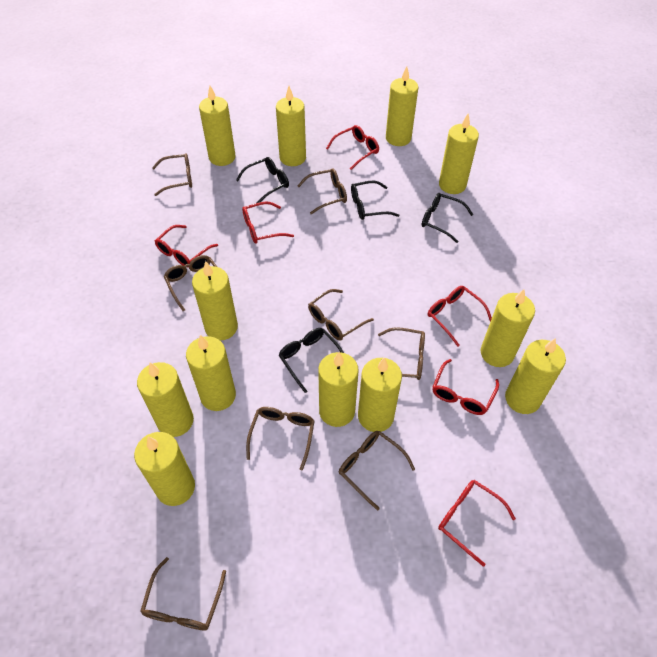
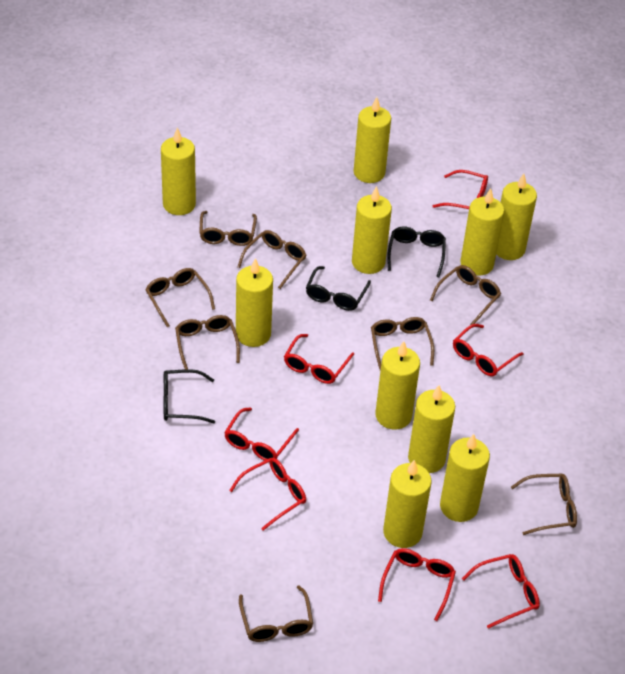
black glasses: [236,157,289,203] [279,328,344,393] [351,181,400,220] [422,193,474,243] = 4 -> [163,369,215,424] [306,266,371,311] [387,226,446,278] = 3
red glasses: [155,225,218,266] [242,201,294,244] [326,125,379,170] [428,286,492,347] [433,359,499,415] [438,480,516,567] = 6 -> [224,407,299,461] [229,458,306,531] [284,334,354,384] [378,548,456,621] [433,170,488,209] [453,324,524,376] [462,554,540,629] = 7
yellow candle: [134,432,195,506] [137,362,194,437] [186,335,236,411] [192,261,238,341] [199,86,235,166] [276,86,306,166] [318,352,359,427] [358,357,402,432] [386,66,418,146] [439,114,479,194] [481,289,535,367] [505,338,566,414] = 12 -> [161,128,196,215] [236,258,273,347] [352,186,392,274] [354,97,391,183] [375,341,420,429] [383,460,432,548] [408,385,455,473] [440,434,490,522] [460,188,504,276] [496,174,537,260] = 10

